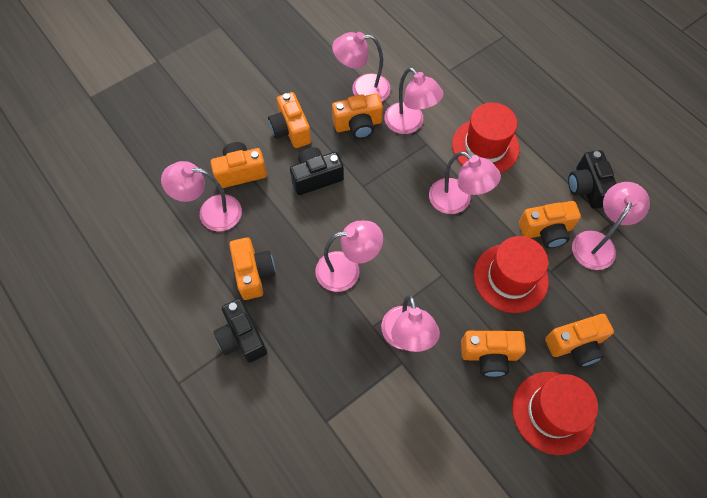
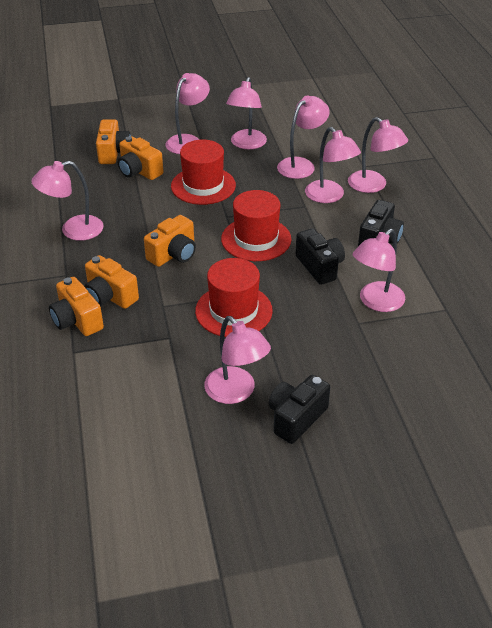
orange camera: [211,142,267,188] [229,237,275,300] [268,92,311,148] [332,93,383,139] [461,331,526,377] [519,201,581,248] [545,314,614,367] = 7 -> [49,277,104,336] [84,255,139,309] [96,119,131,164] [118,136,163,180] [144,215,196,267] = 5
pink lamp: [161,161,242,232] [316,221,383,292] [332,32,390,102] [381,295,440,352] [384,67,444,134] [429,151,501,214] [572,182,650,270] = 7 -> [31,161,104,241] [166,73,210,154] [204,316,271,404] [226,77,267,149] [277,95,330,179] [305,127,361,203] [348,117,408,193] [353,229,405,312] = 8

